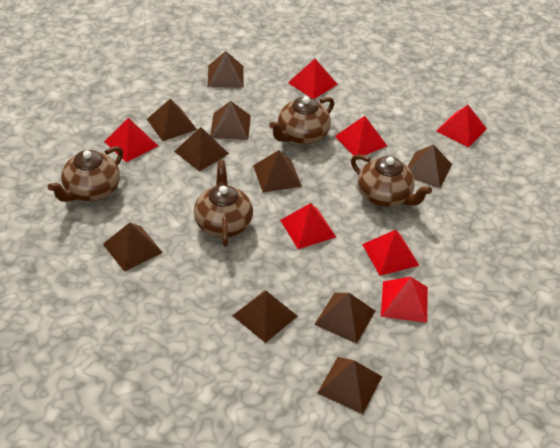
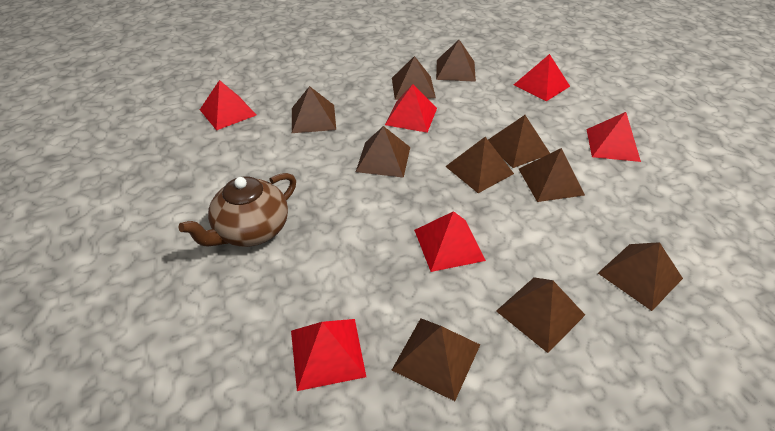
brown teapot: [48,146,123,202] [194,160,253,247] [269,96,334,145] [351,154,432,207] = 4 -> [178,173,296,247] = 1
red pyramid: [104,118,158,162] [280,203,336,249] [288,59,338,99] [335,116,387,156] [362,230,420,276] [381,277,428,323] [437,105,487,147] = 7 -> [200,80,256,130] [291,319,366,391] [385,84,437,133] [414,211,486,272] [514,54,570,101] [586,112,641,162] = 6

